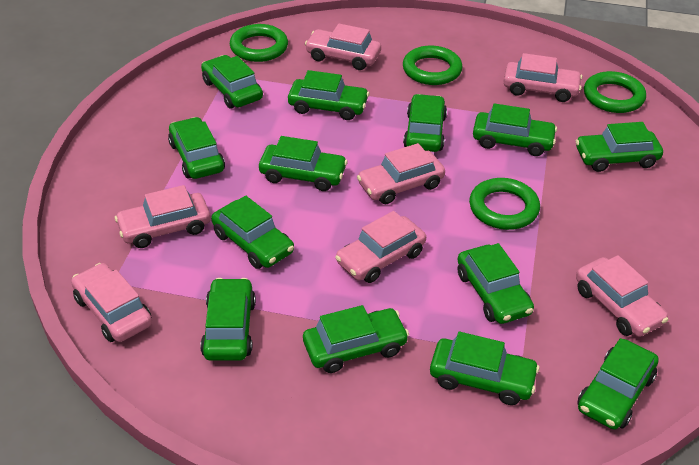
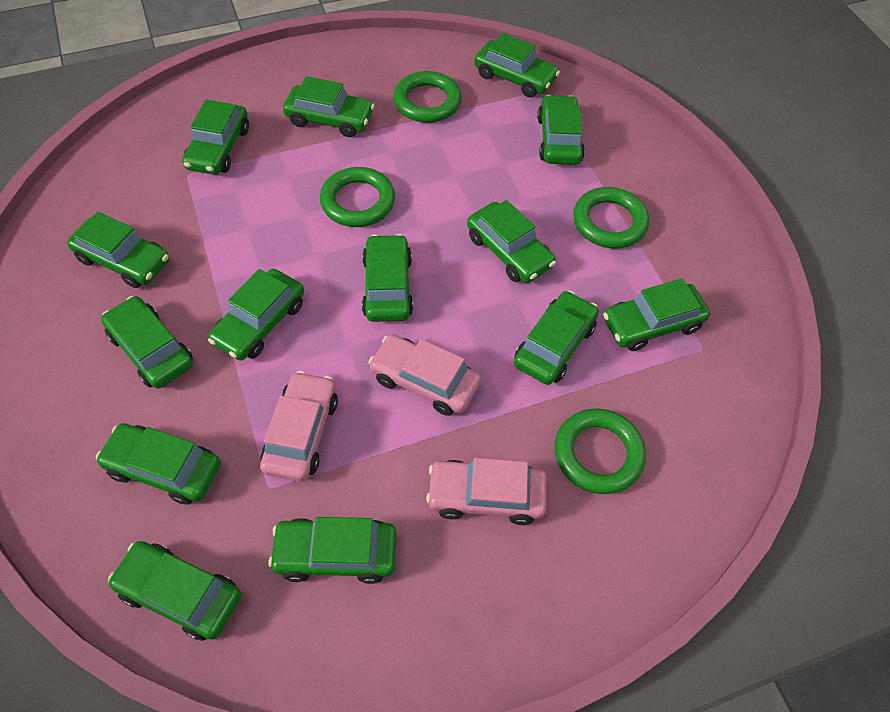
green car: [168,117,225,179] [200,278,256,361] [201,55,263,108] [211,196,294,269] [259,136,348,191] [288,70,369,120] [303,305,409,373] [403,94,447,152] [430,332,540,405] [457,243,534,324] [473,103,557,156] [576,122,663,172] [577,338,659,430] = 13 -> [67,212,169,288] [96,423,221,505] [101,296,193,389] [108,541,241,641] [182,99,249,175] [208,269,304,361] [268,517,397,584] [283,76,375,137] [362,234,413,322] [467,200,556,283] [474,33,560,97] [514,291,599,385] [537,95,585,165] [603,278,710,351] = 14
pink car: [71,263,152,342] [115,185,211,248] [305,24,381,70] [335,211,426,283] [357,143,445,204] [503,53,583,102] [576,255,668,337] = 7 -> [260,371,338,482] [368,334,481,416] [426,458,547,525] = 3

